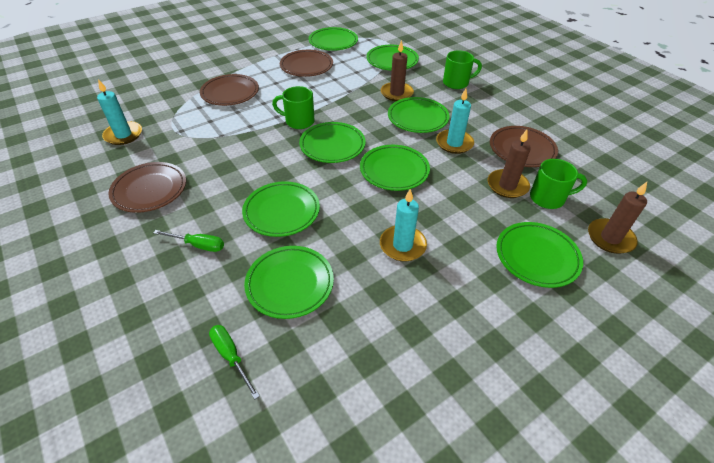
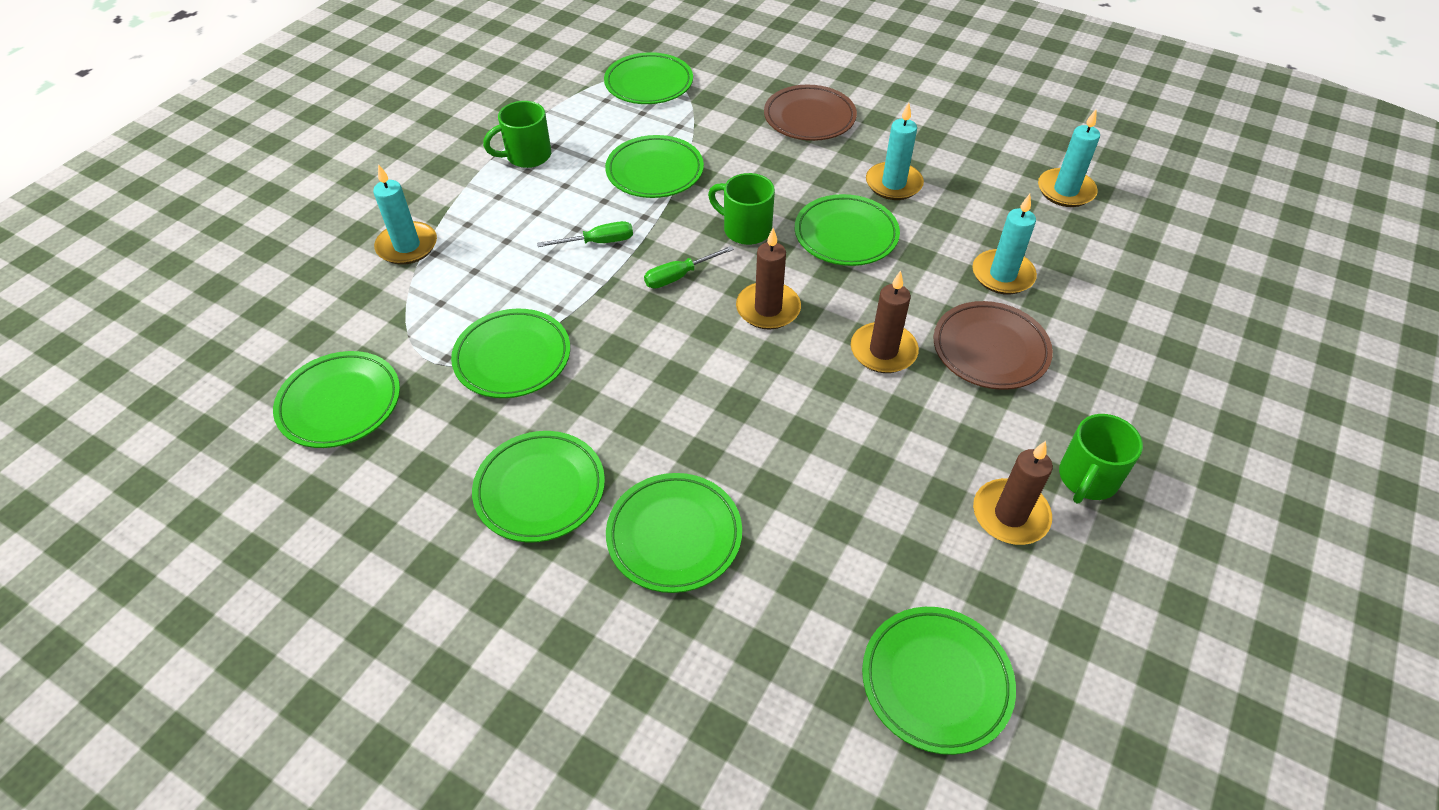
brown plate: [109,162,186,213] [200,74,259,106] [280,50,333,77] [490,126,558,167] = 4 -> [764,85,857,141] [933,301,1053,390] = 2
turquoise candle: [97,79,142,145] [380,189,427,261] [436,89,474,154] = 3 -> [373,164,437,265] [866,103,924,200] [972,194,1037,295] [1038,109,1100,207] = 4

